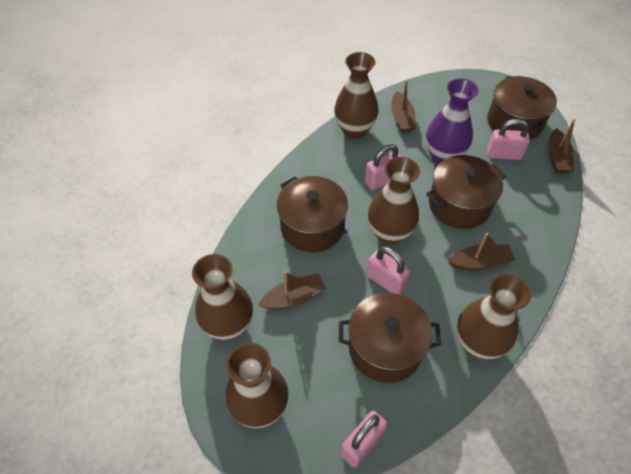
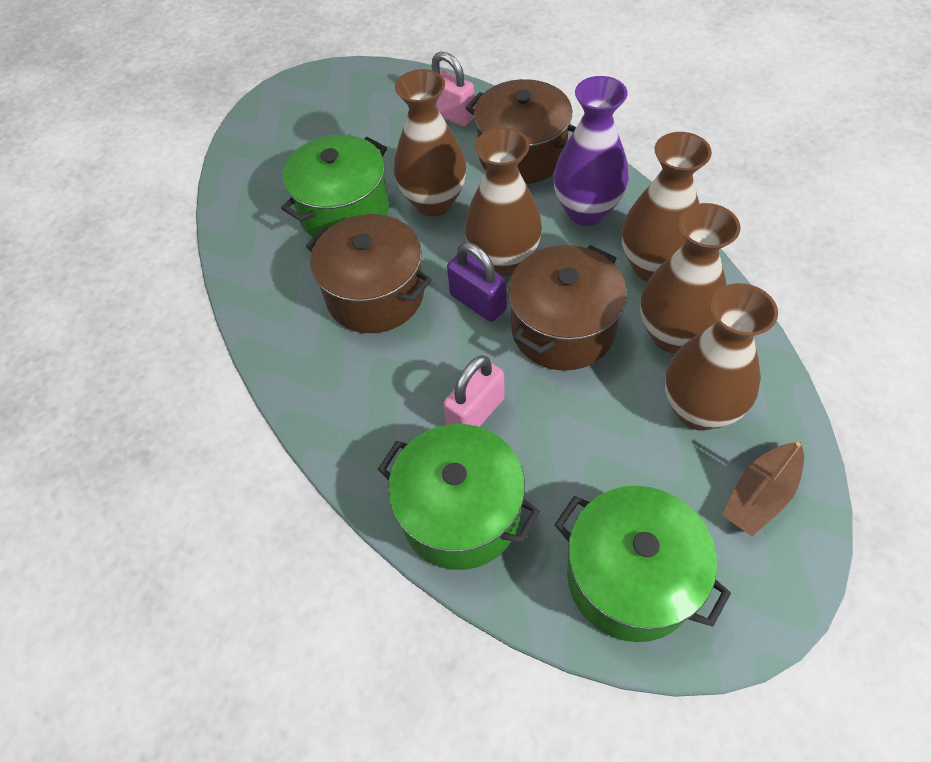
brown boat: [258,271,326,310] [391,79,416,133] [448,233,515,271] [549,119,575,174] = 4 -> [722,442,804,536] = 1
brown pot: [277,176,348,252] [339,293,441,383] [426,155,506,229] [487,76,557,140] = 4 -> [306,214,432,333] [466,79,576,184] [508,245,627,371] = 3
green pot: none = 0 -> [281,135,389,238] [378,424,540,570] [554,486,731,642] = 3
pink padlock: [341,411,387,468] [365,144,401,190] [366,247,410,294] [487,119,530,160] = 4 -> [432,52,475,127] [443,355,504,427] = 2
purple padlock: none = 0 -> [447,243,507,322] = 1

